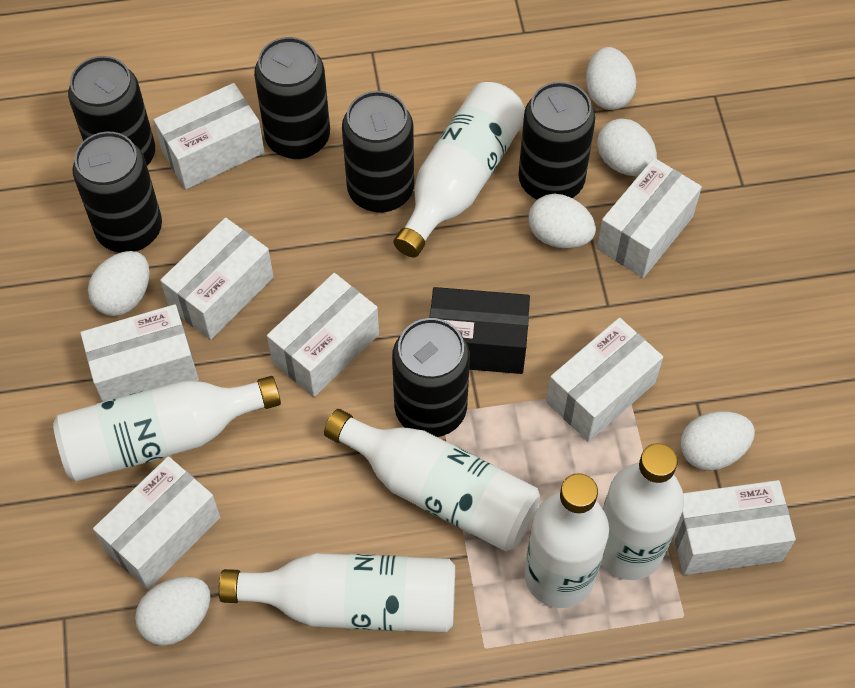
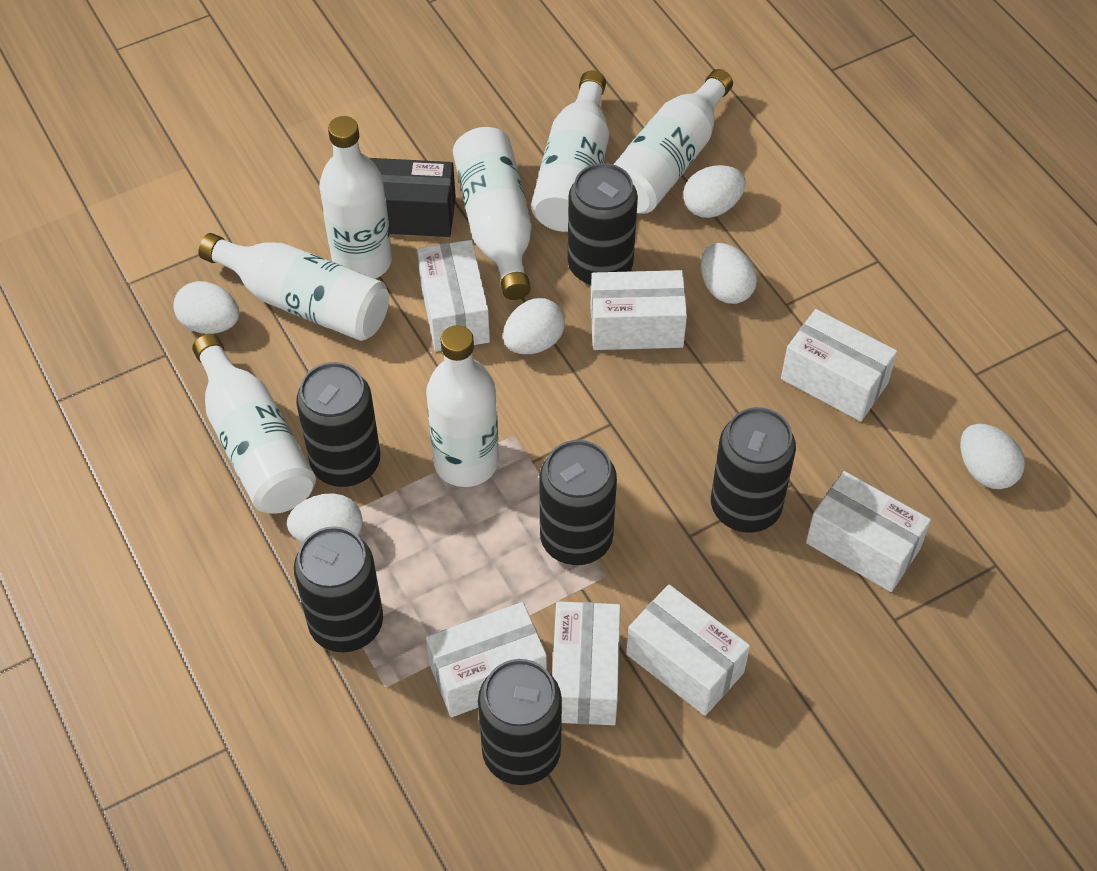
white bottle: [53,376,281,482] [219,553,455,632] [324,409,540,551] [394,82,525,258] [524,473,609,608] [601,443,684,580] = 6 -> [192,334,316,514] [198,233,389,341] [319,116,392,279] [426,325,499,487] [453,127,532,300] [531,71,609,232] [613,69,733,214] = 7
white box: [80,304,199,402] [93,456,220,589] [153,83,264,189] [160,218,274,340] [267,273,379,397] [546,318,663,442] [597,158,702,278] [674,480,796,575] = 8 -> [417,240,490,351] [426,602,547,717] [552,601,621,725] [590,270,687,350] [626,585,750,716] [781,309,897,421] [806,471,931,592] = 7

